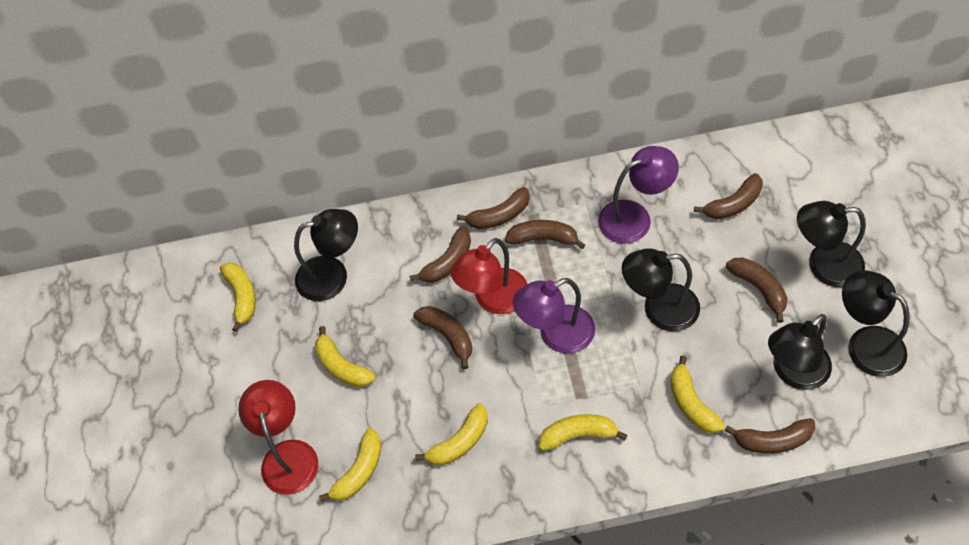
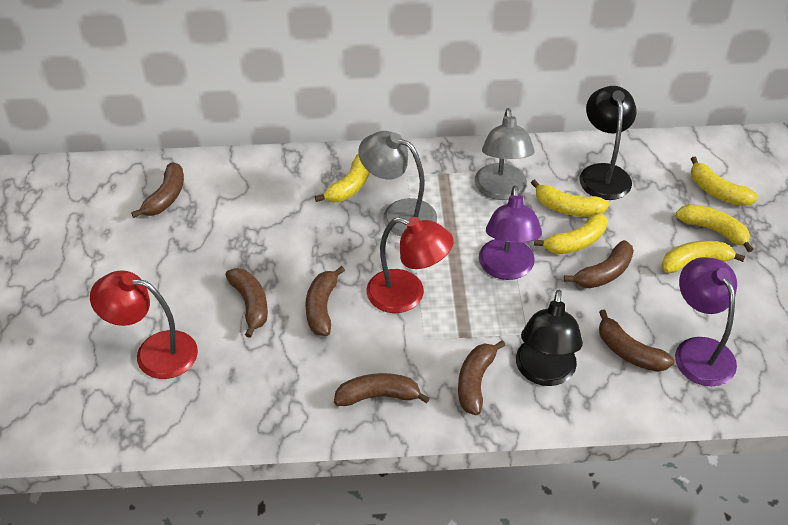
black lamp: [294,209,358,301] [622,248,700,331] [768,314,832,390] [797,201,866,288] [842,270,910,377] = 5 -> [516,290,583,386] [580,86,637,200] = 2
grey lamp: none = 0 -> [358,131,437,236] [475,108,534,200] = 2

